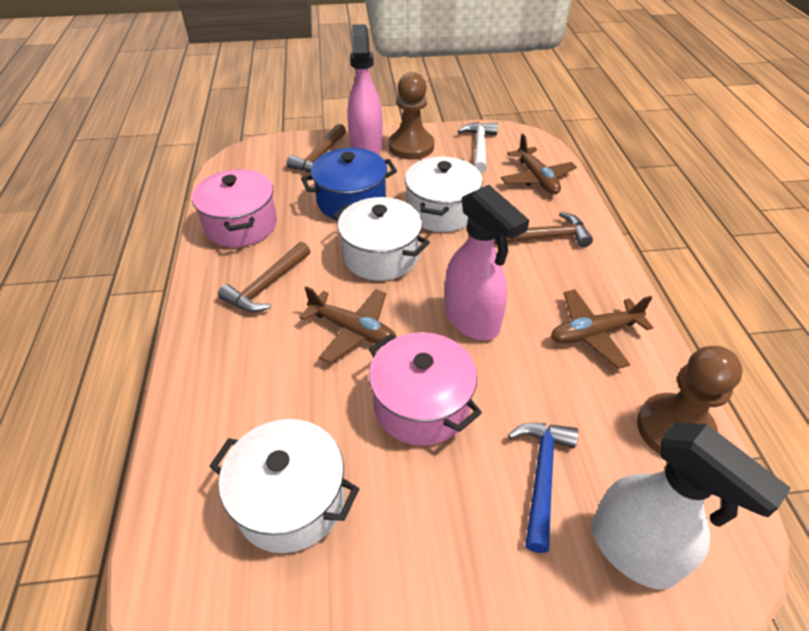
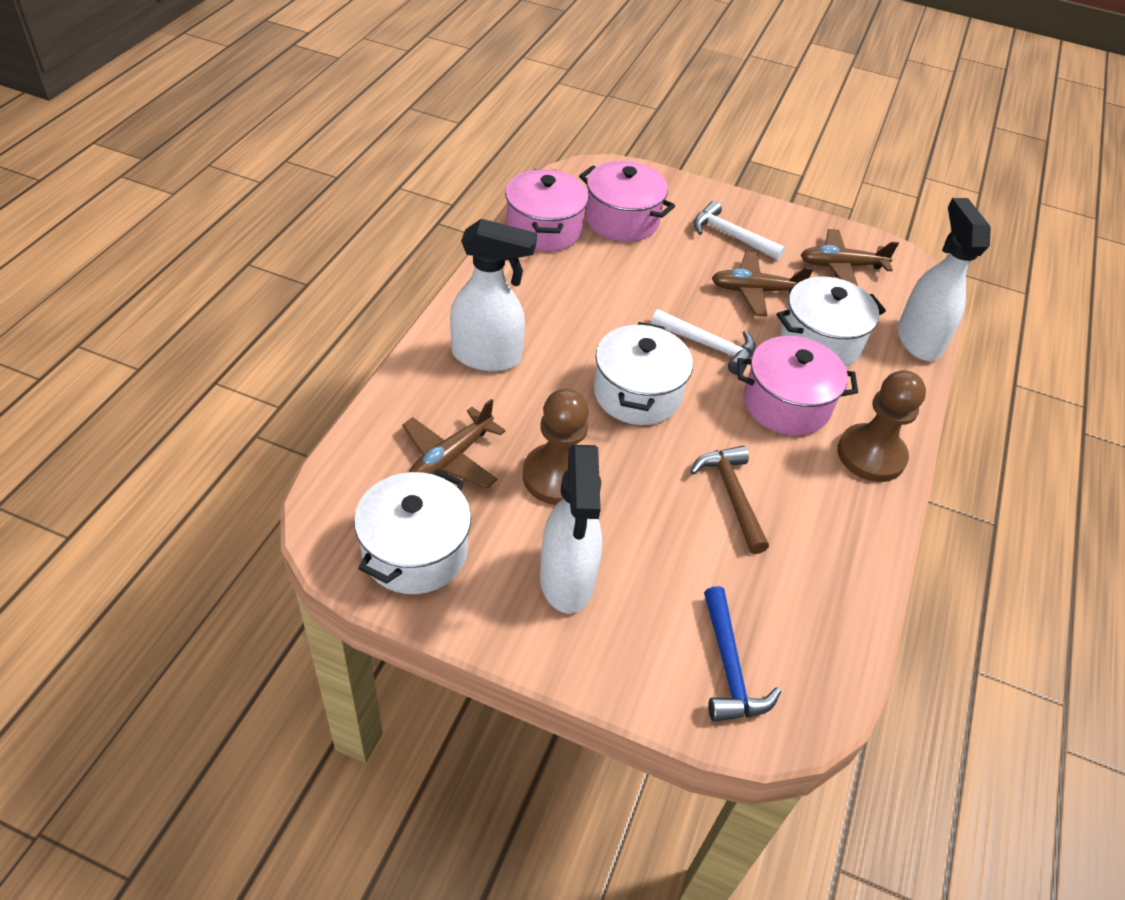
blue pot: [301,148,397,220] = 1 -> none = 0
brown hammer: [218,242,310,312] [287,124,346,172] [495,212,593,247] = 3 -> [690,445,769,554] = 1
pink pot: [192,169,277,247] [369,332,482,446] = 2 -> [505,169,589,252] [579,161,675,242] [737,336,858,436] = 3
pink spray bottle: [348,24,383,154] [445,185,529,340] = 2 -> none = 0
white hammer: [458,122,498,173] = 1 -> [651,309,756,375] [693,201,785,260] = 2
white spray bottle: [591,422,791,589] = 1 -> [450,219,537,371] [540,445,602,613] [898,198,991,361] = 3

